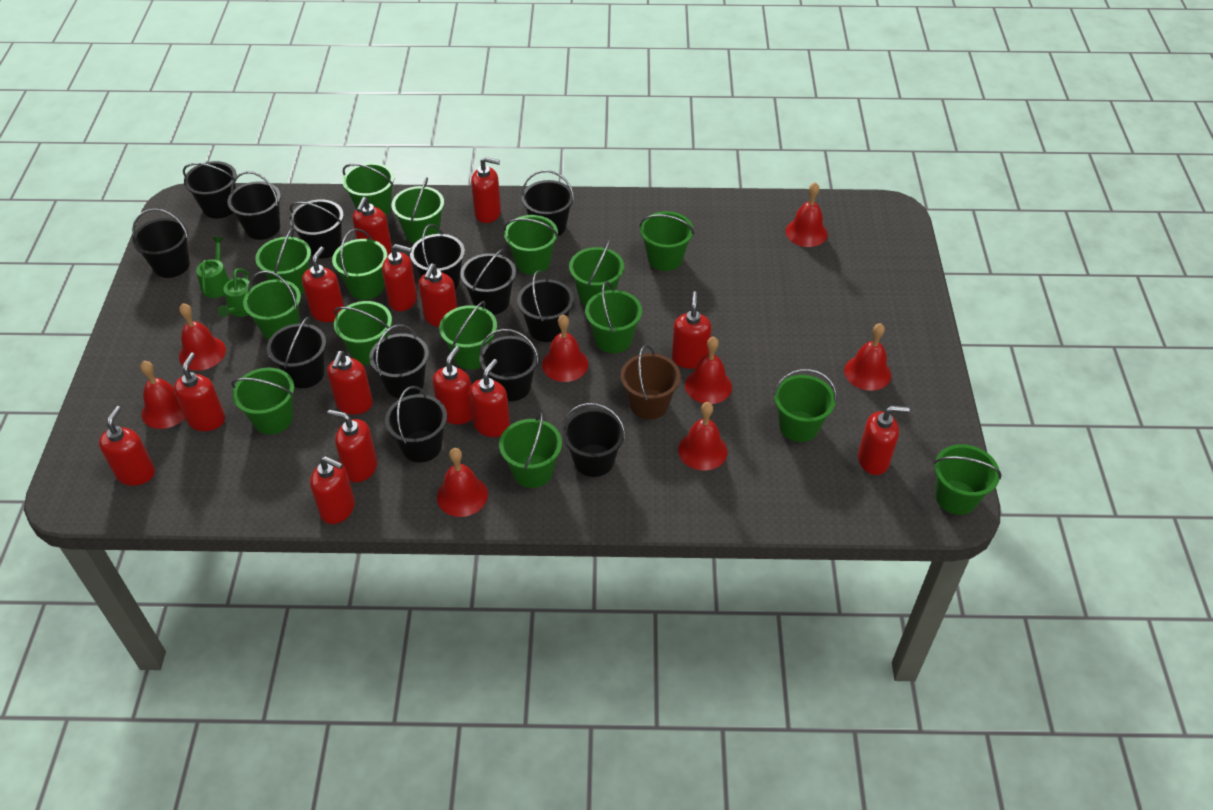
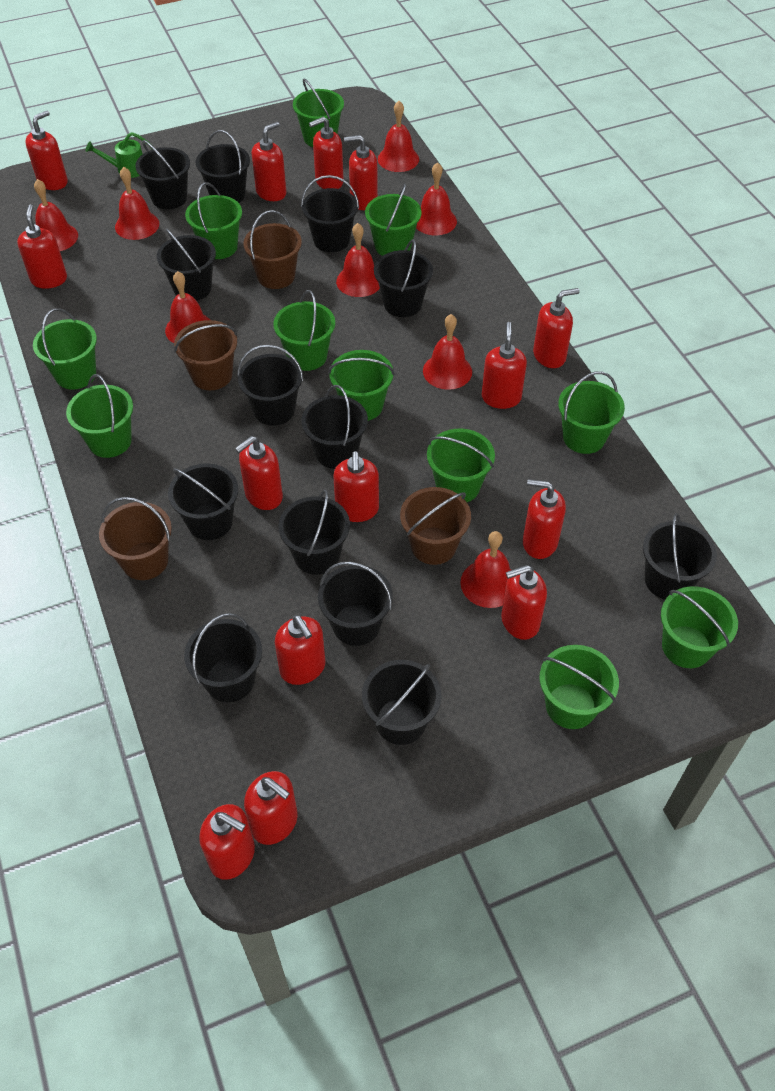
brown bucket: [621,345,681,420] = 1 -> [99,497,172,580] [174,320,237,390] [244,210,302,289] [400,487,471,565] = 4
green bucket: [232,368,294,435] [243,271,301,340] [255,228,311,294] [332,229,388,300] [334,301,392,365] [342,163,394,216] [392,177,444,244] [439,301,497,369] [499,413,562,488] [504,215,559,275] [569,240,624,306] [585,281,642,353] [639,211,694,271] [773,369,837,442] [933,444,1002,515] = 15 -> [33,308,97,390] [66,374,133,458] [185,182,242,259] [273,290,335,371] [293,79,344,147] [328,350,395,421] [365,183,422,256] [427,428,495,502] [539,645,619,729] [558,371,625,454] [661,586,738,668] = 11
green watering can: [196,237,230,298] [218,268,252,317] = 2 -> [86,132,153,178] = 1

